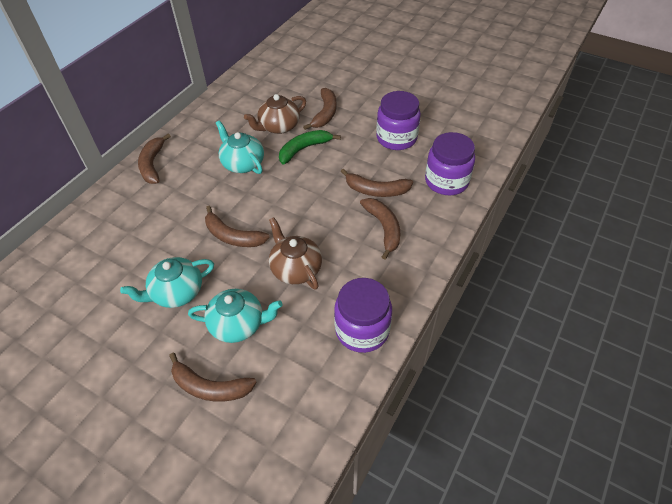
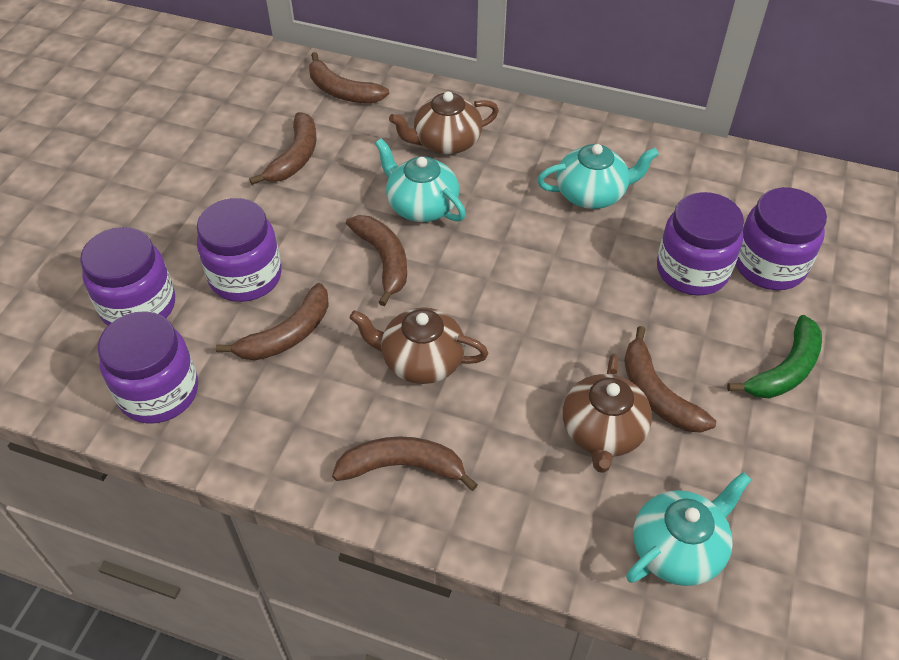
brown teapot: [244,94,306,134] [269,218,322,290] = 2 -> [349,307,488,384] [389,91,499,155] [563,353,652,473] = 3
purple jar: [334,278,392,353] [376,91,421,150] [425,132,475,195] = 3 -> [80,227,175,326] [97,311,198,424] [197,198,282,302] [657,192,744,296] [736,187,827,290] = 5

